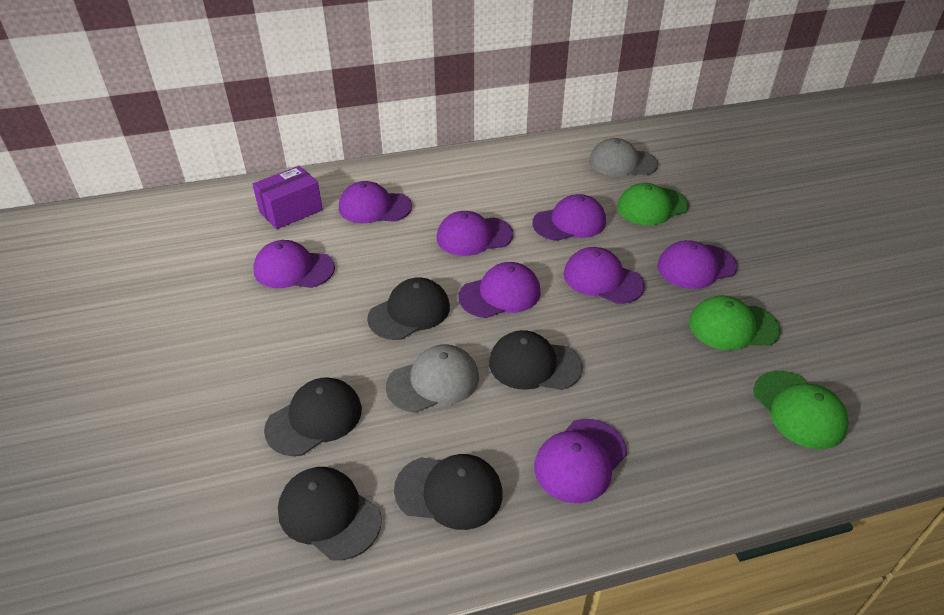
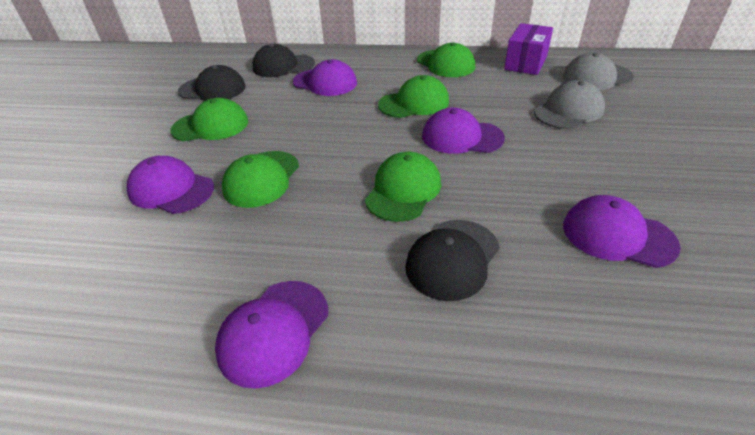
black cap: [264,377,362,456] [278,467,382,561] [367,277,450,340] [394,454,502,530] [489,330,583,390] = 5 -> [178,65,246,101] [252,44,315,77] [405,220,500,301] = 3
green cap: [617,183,689,225] [689,295,781,350] [753,371,849,449] = 3 -> [170,98,248,141] [222,151,299,208] [365,152,441,222] [378,75,449,118] [417,42,475,77] = 5
purple cap: [253,240,335,288] [339,181,412,223] [437,211,513,256] [459,262,541,318] [532,194,606,241] [534,419,627,503] [563,247,645,304] [657,240,738,289] = 8 -> [127,156,214,214] [215,281,328,389] [293,59,357,96] [422,107,505,154] [563,195,681,268] = 5

